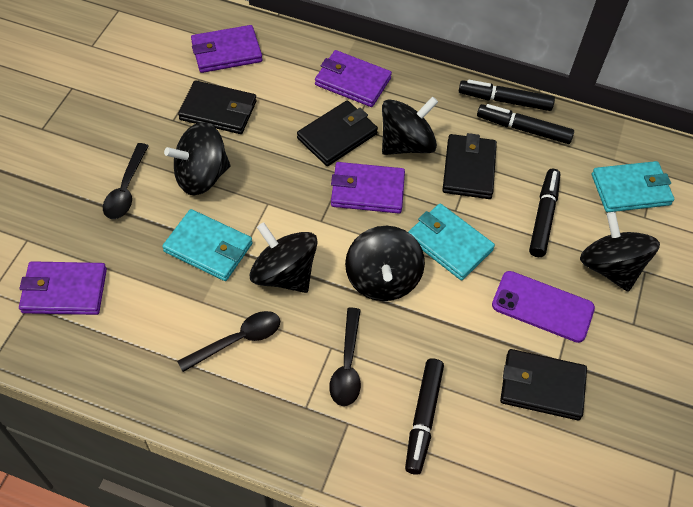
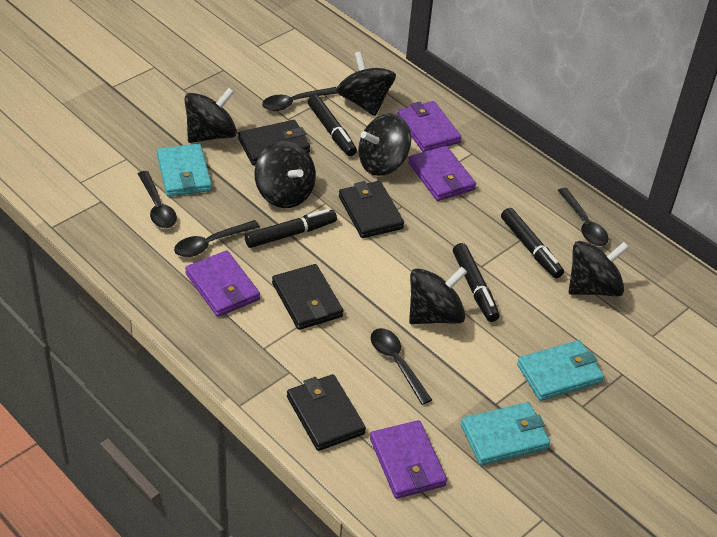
black spinning top: [164,122,230,196] [250,222,318,293] [345,226,425,301] [382,96,438,155] [580,212,660,292] = 5 -> [184,88,237,143] [254,141,316,208] [336,51,396,116] [358,113,411,176] [409,267,467,324] [569,241,629,297] = 6
black spoon: [103,143,148,219] [177,311,280,372] [329,308,361,406] = 3 -> [138,171,177,228] [174,220,260,257] [262,87,338,111] [371,328,432,405] [558,188,609,246] = 5
purple phone: [492,271,595,343] = 1 -> none = 0

